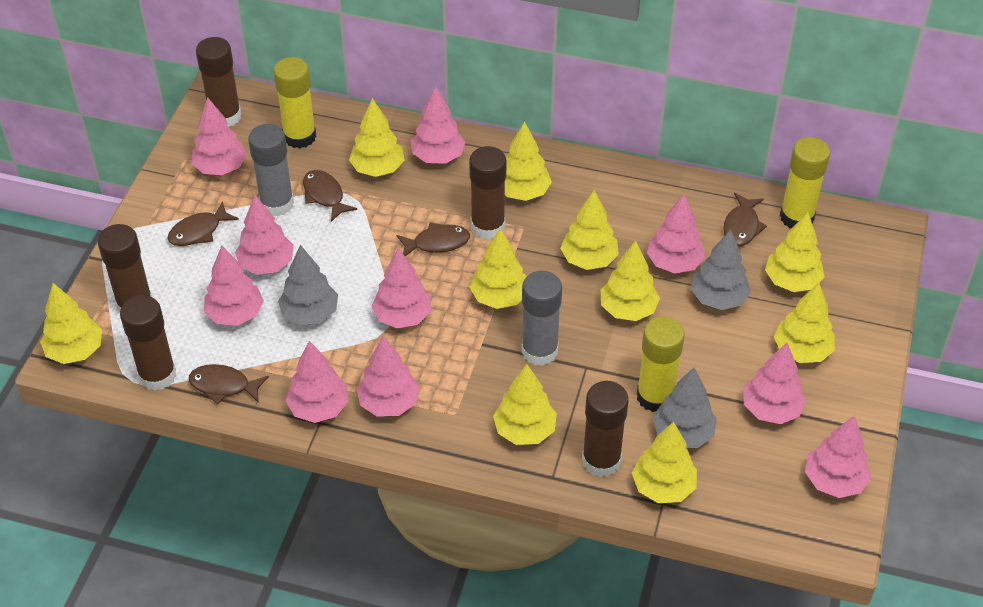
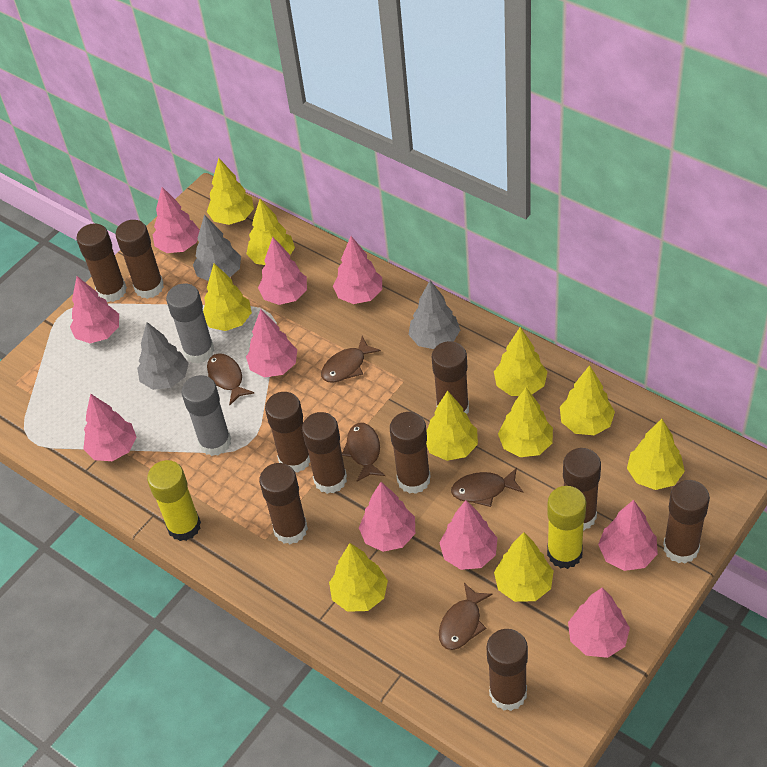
brown glue stick: [98,224,152,312] [120,295,176,391] [196,37,241,127] [469,146,506,240] [582,381,629,477] = 5 -> [77,223,127,302] [115,220,164,299] [259,463,308,544] [265,392,310,473] [302,412,347,494] [390,412,431,494] [432,341,469,414] [486,629,528,711] [563,448,601,531] [663,480,710,564] = 10
yellow glue stick: [274,57,316,148] [637,316,685,412] [780,137,830,228] = 3 -> [147,460,201,541] [547,486,586,569] = 2

